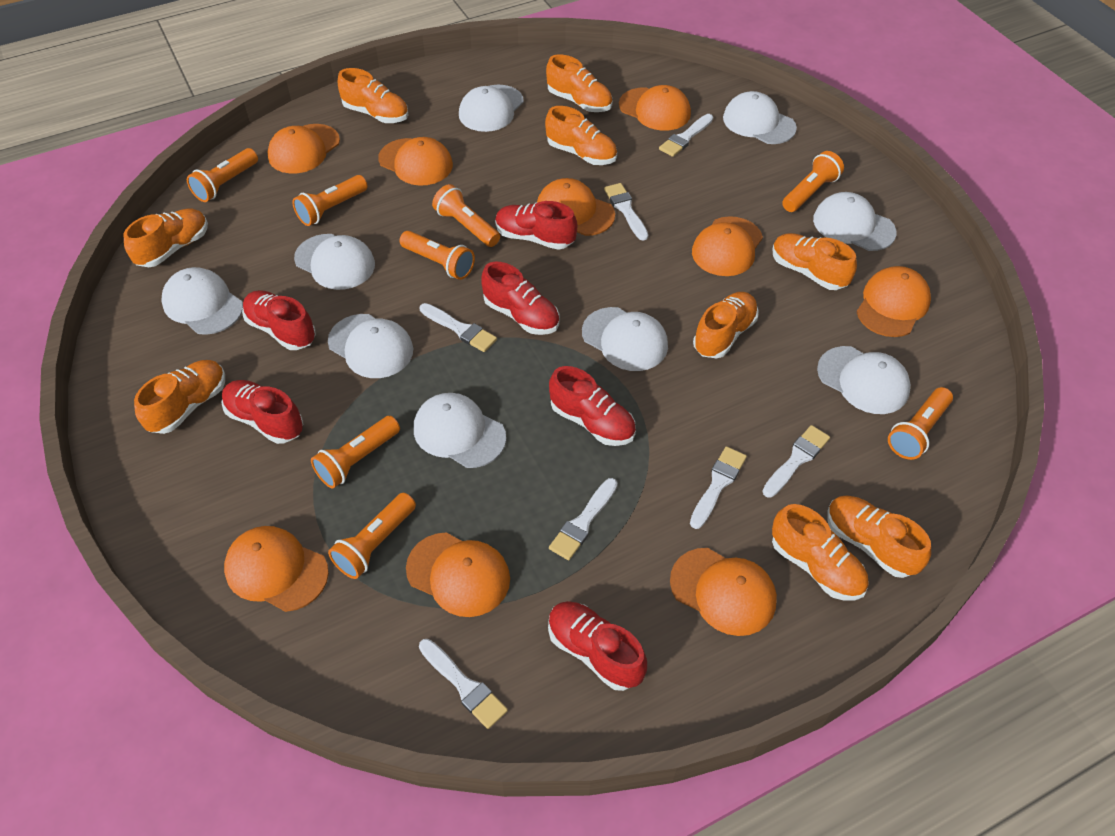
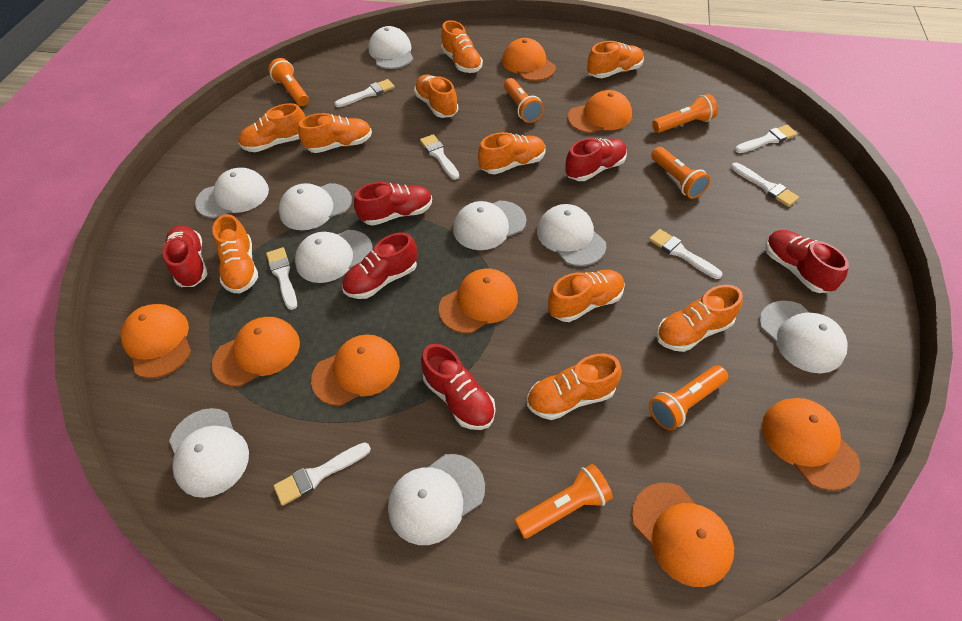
orange cap: [224,526,329,612] [268,124,340,174] [378,137,453,186] [406,532,510,617] [537,178,615,236] [619,85,691,131] [670,548,777,636] [692,216,763,276] [857,266,931,337] = 9 -> [121,304,191,378] [212,317,300,387] [311,334,400,406] [439,269,518,334] [502,38,556,81] [568,90,632,133] [632,483,734,587] [762,398,860,491] = 8
orange flashlight: [187,148,258,202] [292,175,368,226] [311,416,400,489] [328,493,416,579] [400,231,475,280] [432,184,500,247] [782,151,844,212] [888,387,953,460] = 8 -> [268,58,309,106] [504,78,544,123] [514,464,613,539] [649,365,728,430] [651,147,710,199] [652,94,718,133] = 6
orange shoe: [124,209,208,267] [134,360,225,434] [338,68,408,123] [545,106,617,165] [546,54,612,112] [693,292,758,359] [772,233,857,290] [772,504,868,600] [827,496,931,578] = 9 -> [212,214,258,294] [239,103,305,152] [298,113,372,153] [414,75,458,118] [441,20,483,73] [478,132,546,174] [527,354,622,420] [548,270,625,322] [587,41,644,78] [656,285,743,352] = 10

